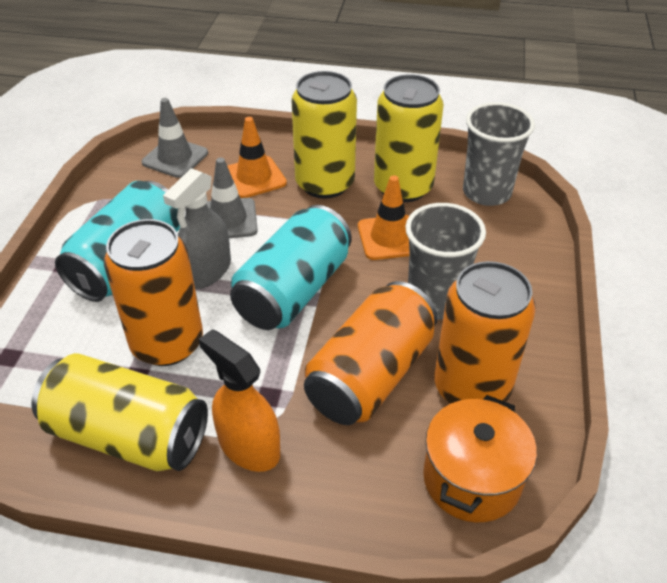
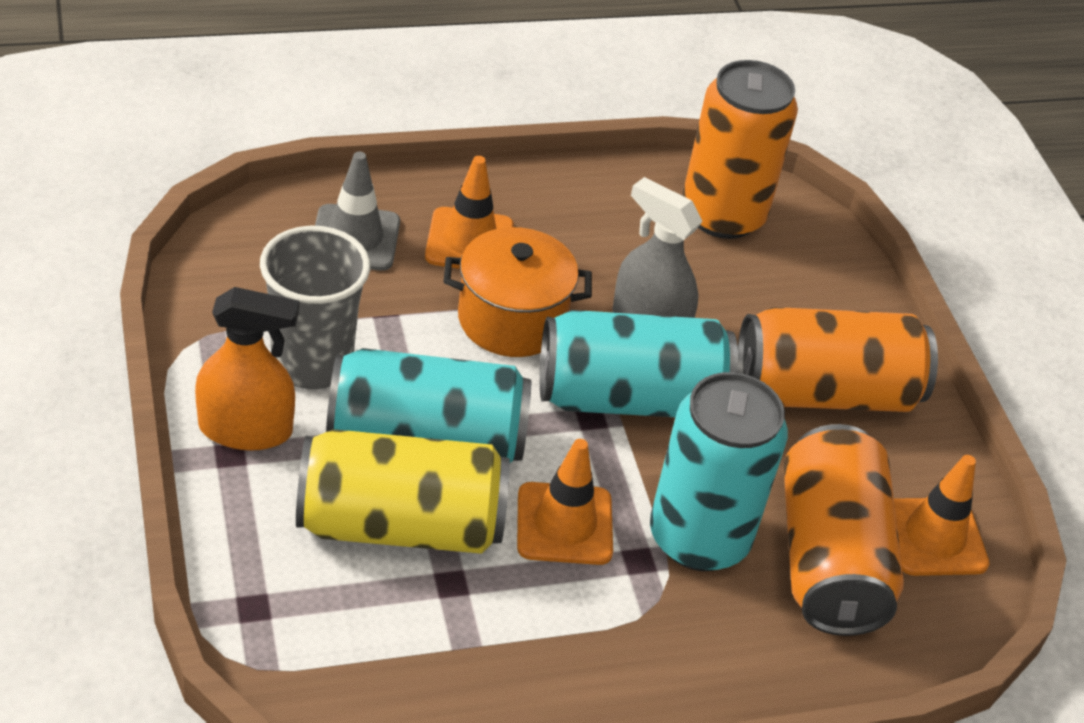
grey cup: [405,203,486,320] [463,102,535,206] = 2 -> [260,226,370,389] = 1
grey traffic cone: [142,98,208,178] [206,158,258,238] = 2 -> [315,151,400,271] = 1
orange traffic cone: [227,117,287,198] [358,175,410,260] = 2 -> [425,156,514,269] [517,439,613,565] [894,455,989,576] = 3
turquoise can: [55,181,180,302] [230,205,352,330] = 2 -> [326,348,531,463] [540,310,738,417] [650,372,788,571] = 3
yellow can: [32,353,208,472] [291,71,357,199] [374,74,444,202] = 3 -> [296,429,510,554] = 1

